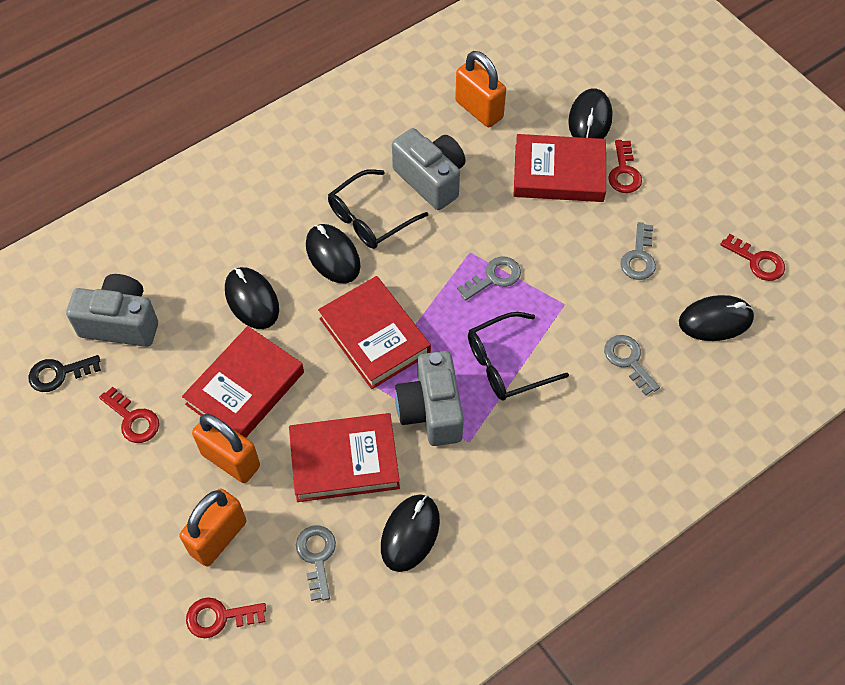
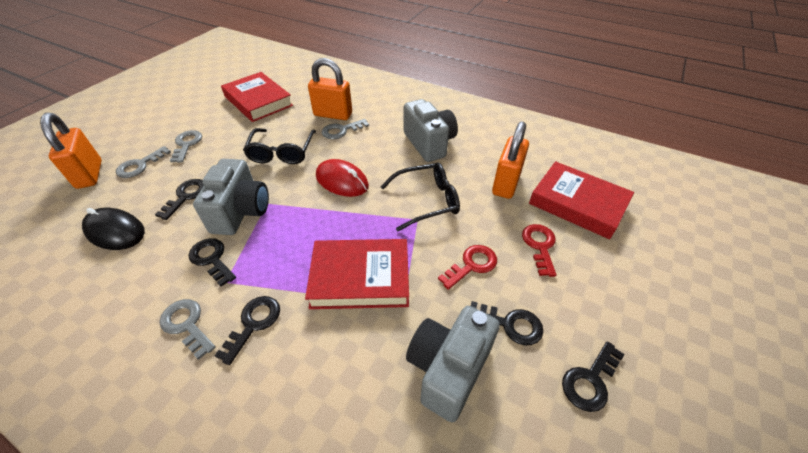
black key: [29,355,101,392] = 1 -> [155,179,204,220] [189,238,236,287] [215,296,280,365] [471,301,543,346] [562,341,625,412] = 5
black mouse: [225,267,279,329] [306,224,360,283] [381,494,440,572] [568,89,612,139] [679,295,754,341] = 5 -> [82,208,145,250] = 1
red book: [182,326,304,438] [289,413,400,502] [318,276,431,389] [514,134,606,202] = 4 -> [221,72,293,122] [305,239,409,309] [529,161,634,239] = 3
red key: [99,386,159,443] [186,597,266,638] [608,140,642,193] [720,234,785,281] = 4 -> [438,245,497,290] [522,224,556,277] = 2
red mouse: none = 0 -> [316,159,369,197] = 1

